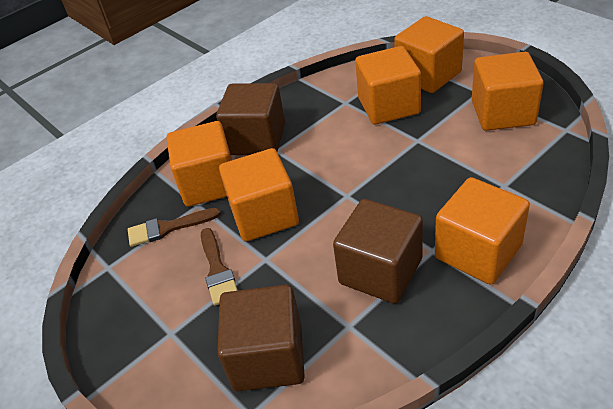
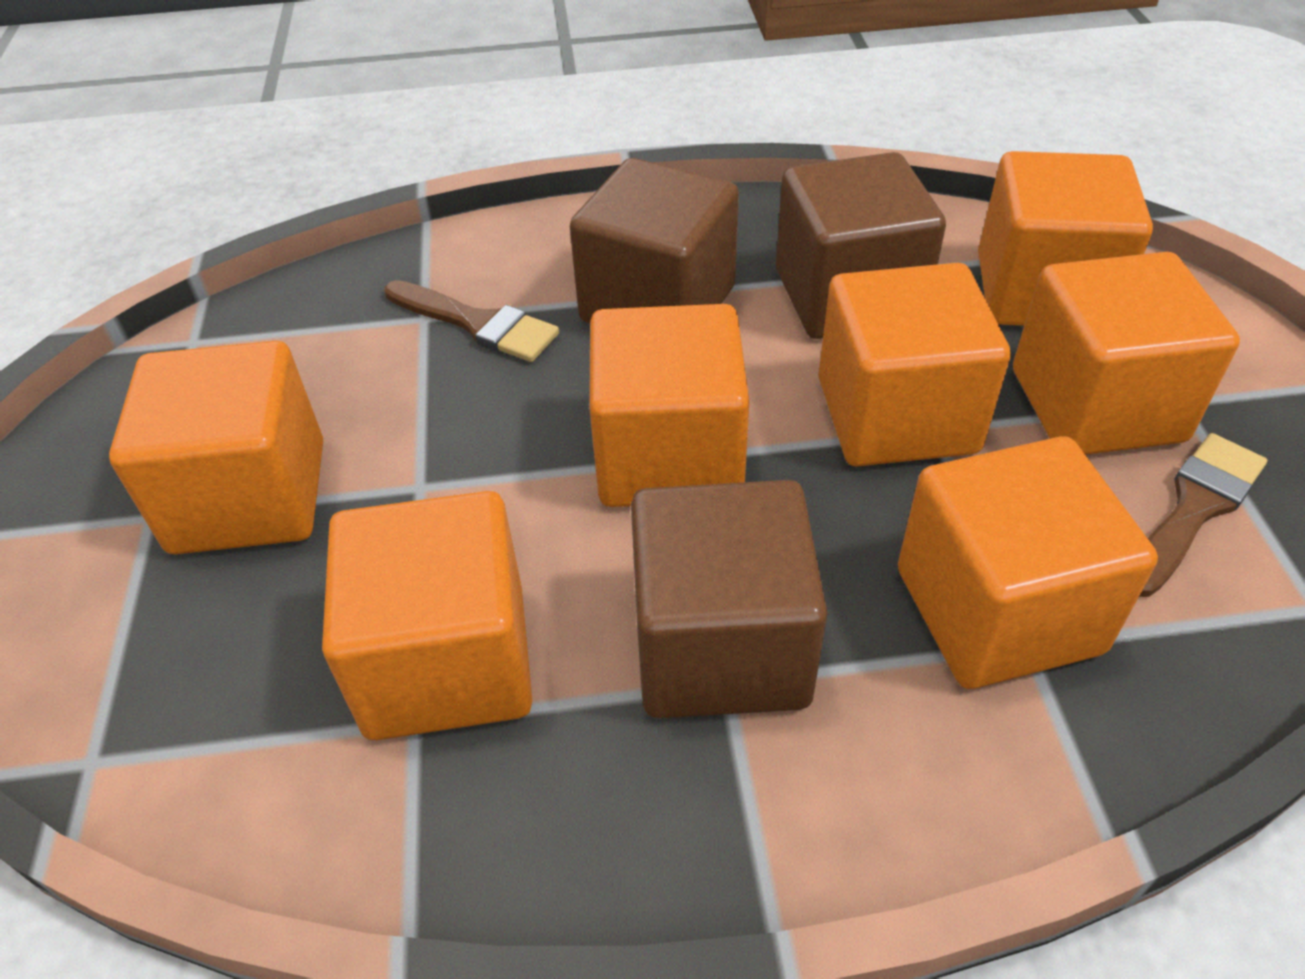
orange cube: [166,121,232,207] [219,148,299,242] [355,46,421,125] [394,16,464,93] [435,177,530,285] [472,52,544,131] = 6 -> [109,341,323,554] [322,491,532,740] [589,304,750,507] [818,263,1011,467] [898,436,1158,689] [978,151,1153,326] [1013,252,1240,455] = 7

